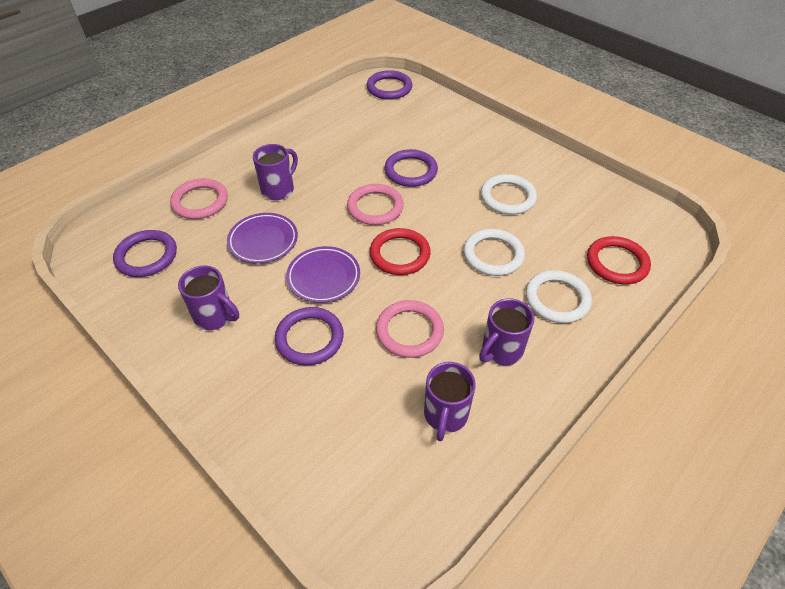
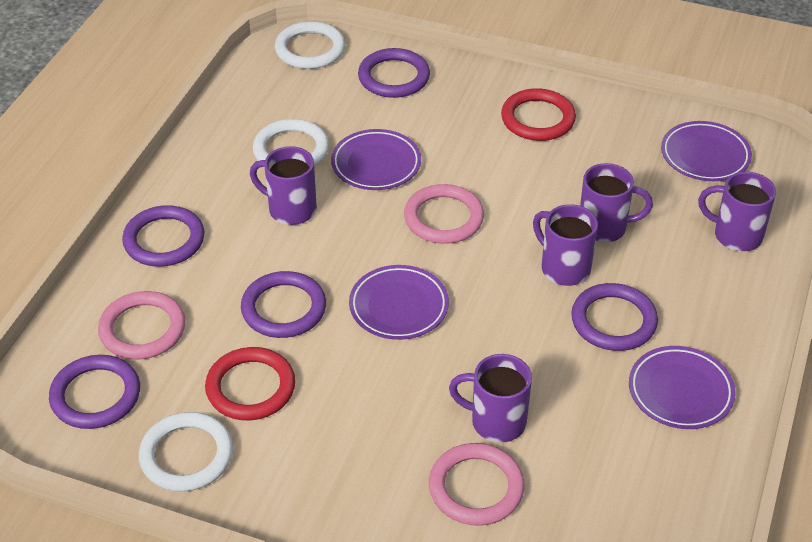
purple mug: [178,265,239,330] [253,144,298,200] [424,362,476,441] [479,298,534,365] = 4 -> [250,146,317,225] [449,354,532,443] [533,204,598,286] [580,163,653,243] [698,172,776,251] = 5
purple plate: [227,213,298,264] [286,246,360,303] = 2 -> [331,129,421,190] [349,265,449,340] [629,346,736,429] [661,121,752,181] = 4
purple ring: [113,230,177,277] [275,307,344,366] [367,70,412,100] [384,149,438,187] = 4 -> [49,355,140,429] [122,205,205,267] [241,271,326,338] [358,48,430,98] [571,283,658,351] = 5

